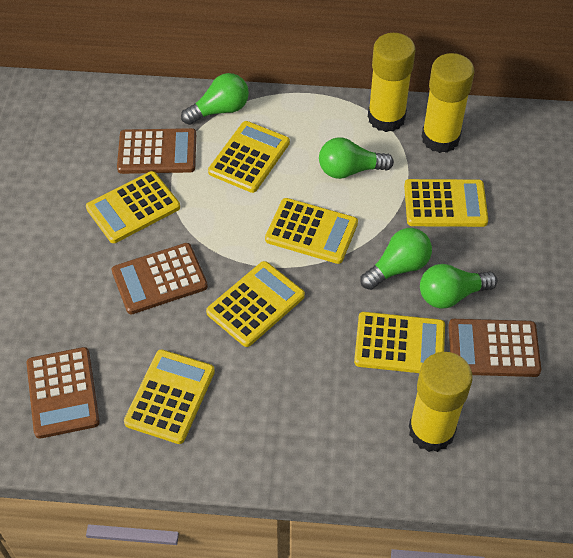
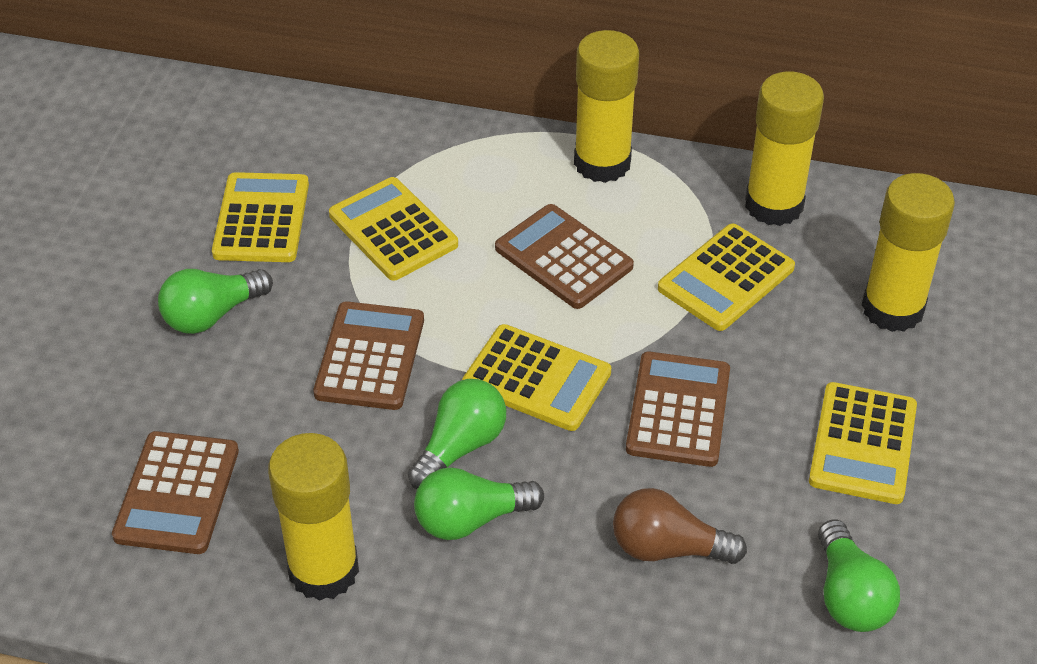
brown light bulb: none = 0 -> [613,488,747,564] = 1
yellow calculator: [86,171,180,243] [124,350,215,444] [206,261,305,347] [208,121,290,193] [265,198,358,264] [354,312,445,373] [404,179,488,227] = 7 -> [212,172,309,262] [329,177,458,281] [462,324,611,431] [658,224,795,331] [809,382,917,504] = 5
yellow glue stick: [368,33,415,132] [409,352,473,452] [421,53,474,153] = 3 -> [268,433,359,601] [574,30,639,183] [745,71,824,226] [862,173,955,332] = 4

